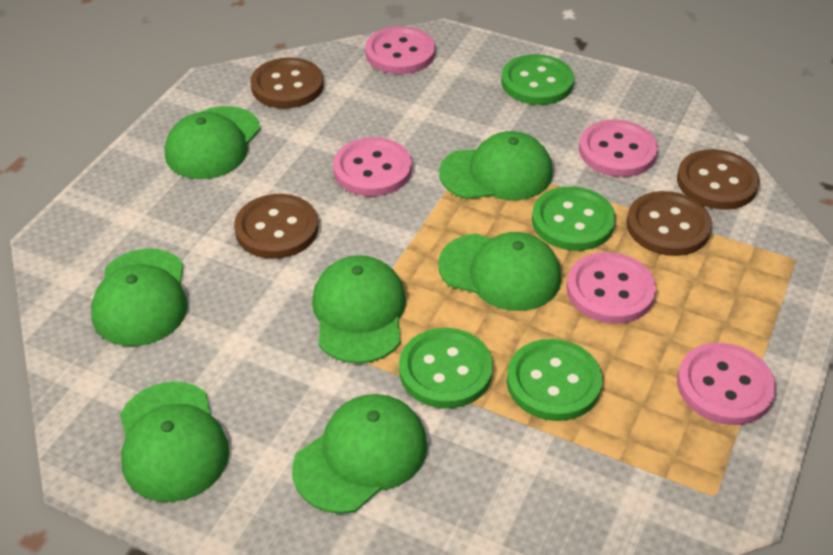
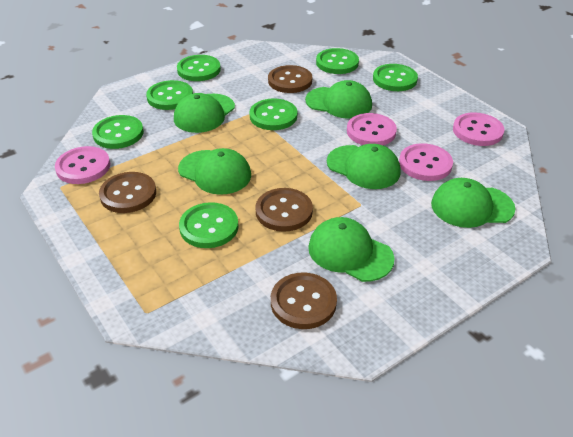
green button: [399,328,493,408] [501,54,574,105] [507,339,603,421] [532,186,616,251] = 4 -> [92,115,144,149] [146,80,193,110] [177,55,221,81] [179,202,239,248] [249,98,297,130] [316,48,359,74] [373,64,418,91] = 7
green cap: [91,249,188,346] [120,382,229,502] [165,106,261,179] [292,394,427,514] [312,255,406,364] [438,232,561,311] [439,131,553,200] = 7 -> [174,93,235,133] [178,148,251,195] [305,80,372,119] [308,217,395,282] [327,144,401,189] [431,178,515,228] = 6
pink button: [333,137,412,196] [365,26,435,74] [566,252,656,324] [579,120,658,177] [677,343,776,425] = 5 -> [55,146,110,184] [347,113,397,145] [399,143,453,181] [453,112,505,146] = 4

